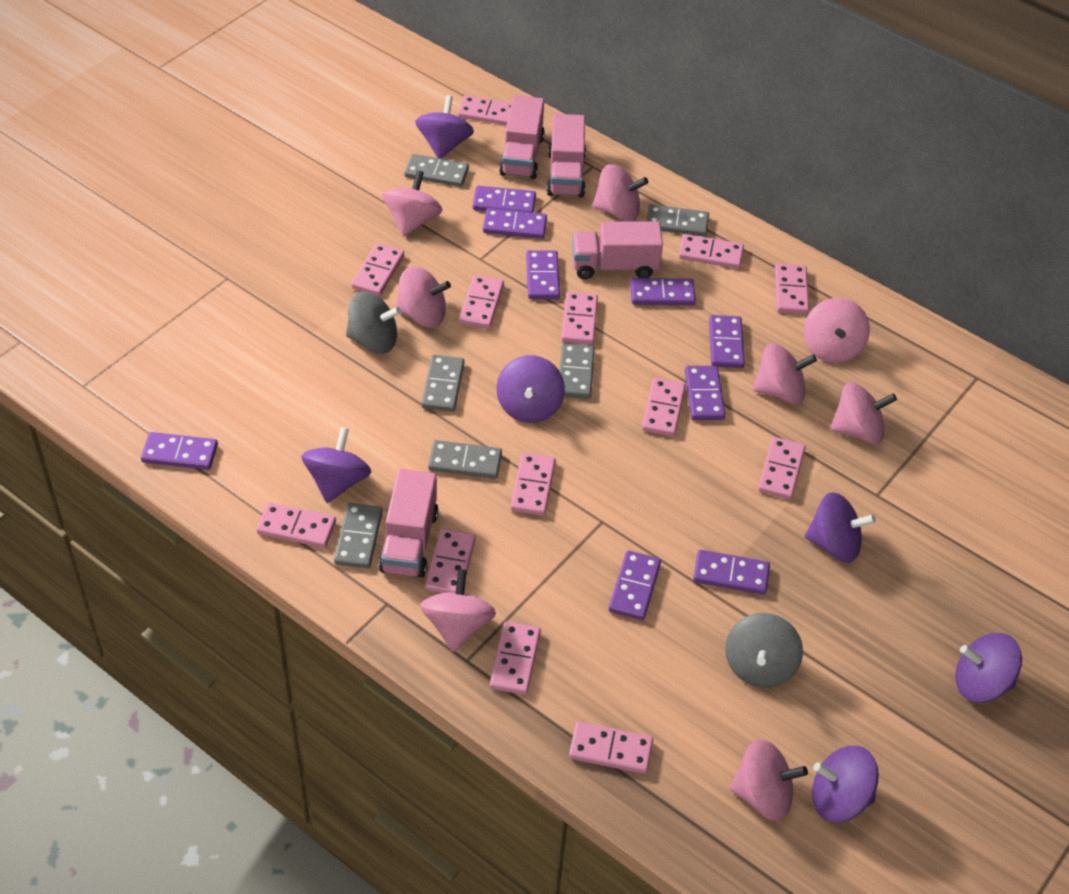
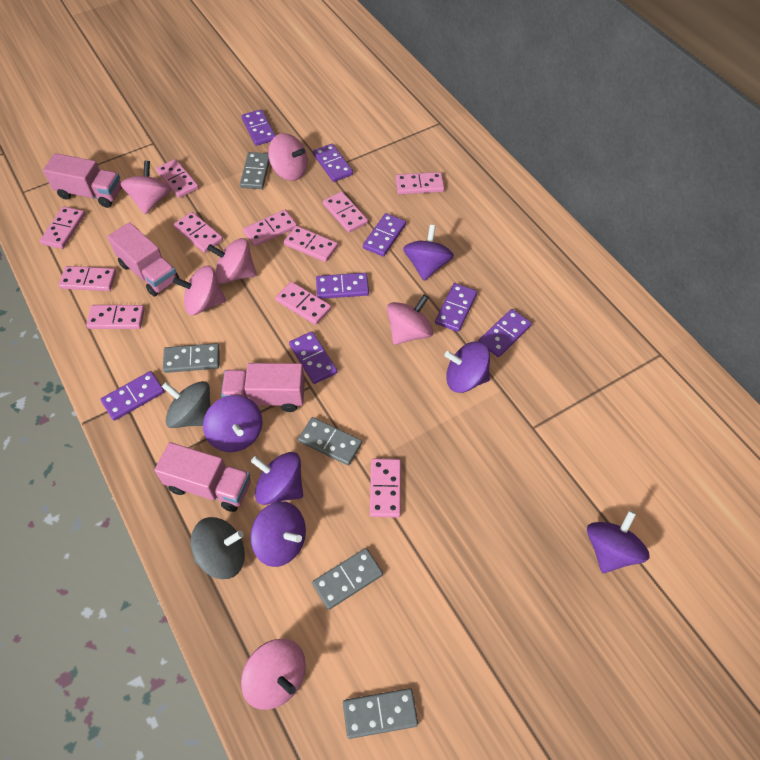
grey domino: [334,503,383,568] [404,154,469,187] [421,355,465,412] [428,440,502,479] [559,343,595,399] [646,205,709,237] = 6 -> [163,343,220,373] [240,152,270,189] [298,417,362,466] [312,548,383,610] [343,688,418,739] = 5
pink domino: [256,503,336,548] [351,243,404,296] [425,528,476,593] [458,95,511,125] [459,275,504,329] [490,622,541,695] [510,453,556,516] [561,292,598,345] [569,722,653,774] [642,378,686,437] [679,234,744,269] [758,437,806,500] [775,263,809,314] = 13 -> [40,206,85,249] [59,266,116,291] [86,305,145,329] [156,159,199,198] [174,212,223,253] [243,210,297,247] [276,282,331,325] [284,226,338,262] [323,191,368,233] [370,459,401,517] [396,172,444,194] = 11
pink spinning top: [382,170,443,237] [395,266,451,327] [420,569,496,652] [593,164,648,222] [730,739,808,821] [753,343,817,404] [804,298,870,363] [830,382,897,444] = 8 -> [120,161,171,214] [173,265,226,315] [207,238,257,284] [241,639,306,710] [268,133,308,181] [387,295,434,345] = 6
purple domino: [141,432,218,470] [473,186,536,213] [483,208,547,239] [526,250,560,299] [609,550,661,620] [630,278,696,306] [685,366,725,420] [693,550,770,595] [709,315,745,368] = 9 -> [100,371,164,421] [242,110,275,146] [289,331,337,384] [313,144,353,182] [316,273,369,299] [363,213,406,257] [435,283,477,332] [479,309,532,357] = 8

